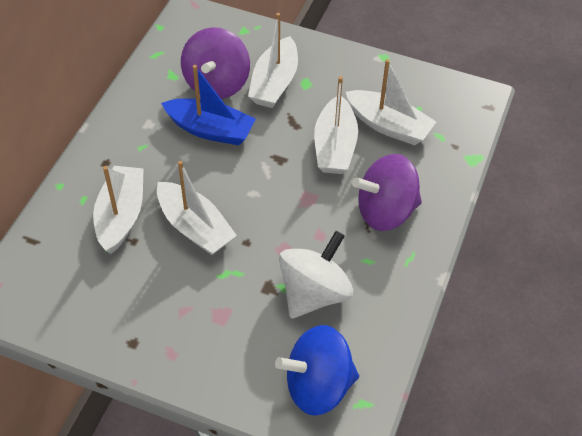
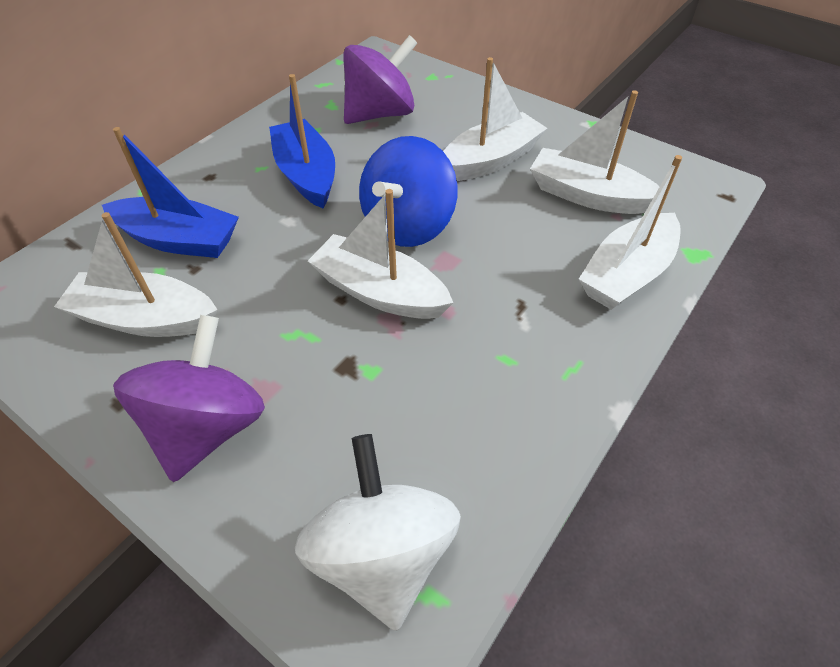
blue boat: [161,65,256,145] = 1 -> [102,127,239,258] [269,74,335,209] = 2

